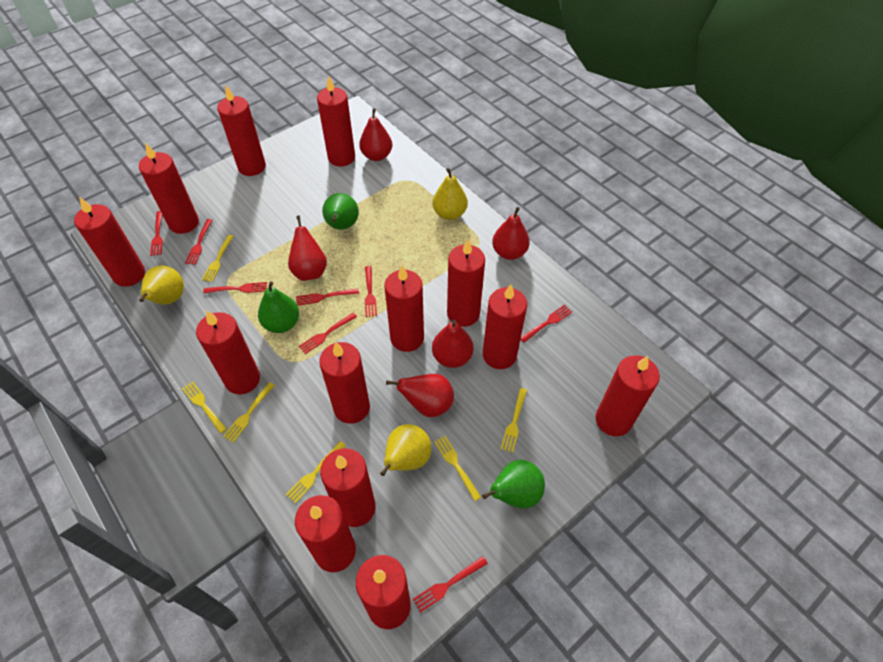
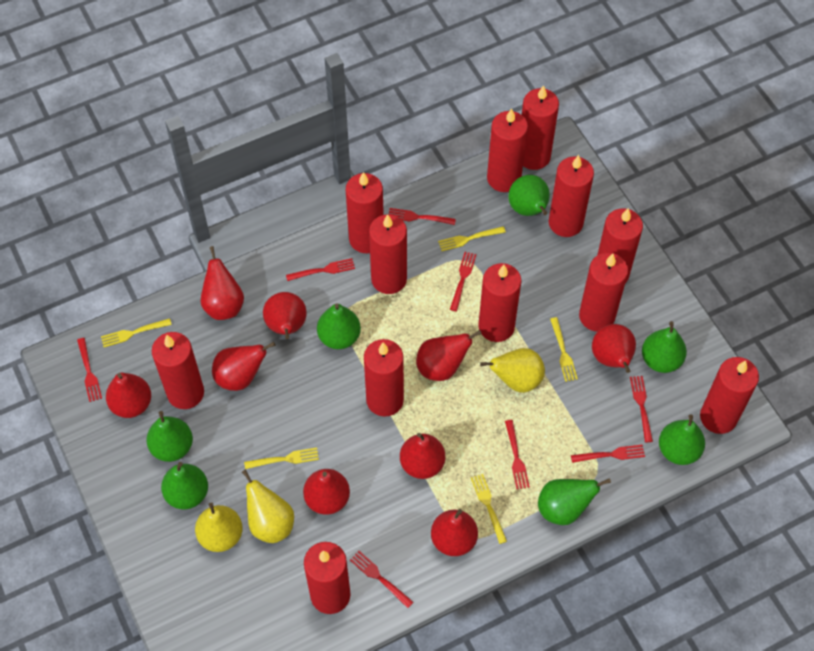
green pear: [258,281,299,333] [322,193,359,230] [482,460,545,509] = 3 -> [146,411,193,462] [161,462,208,509] [317,303,361,349] [508,175,550,216] [538,478,611,525] [642,321,687,373] [659,414,705,465] = 7
red candle: [74,197,145,287] [139,143,199,234] [196,311,260,394] [217,85,266,176] [295,495,356,572] [317,76,355,167] [319,342,370,424] [320,448,376,527] [356,555,411,629] [384,266,424,352] [447,240,485,327] [483,284,527,369] [595,355,660,436] = 13 -> [152,332,204,409] [304,542,351,614] [346,172,384,253] [364,339,404,417] [369,214,407,294] [478,263,522,342] [487,108,528,192] [522,85,559,170] [549,155,594,237] [579,253,628,332] [597,208,643,282] [700,357,759,434] = 12
red pear: [288,216,327,281] [359,108,392,161] [386,374,454,417] [432,320,474,368] [492,207,530,260] = 5 -> [106,373,151,418] [200,246,244,320] [212,342,275,391] [263,292,306,339] [303,469,350,515] [400,433,445,479] [416,330,482,381] [431,509,478,556] [592,324,636,373] = 9
yellow fork: [182,381,227,434] [202,235,234,282] [223,382,275,443] [286,441,346,503] [434,436,481,501] [501,388,527,453] = 6 -> [101,318,172,347] [244,447,319,469] [438,226,506,251] [471,474,507,544] [550,317,578,382] = 5

